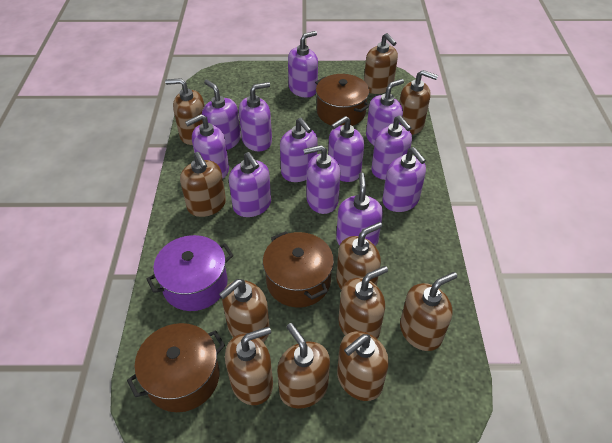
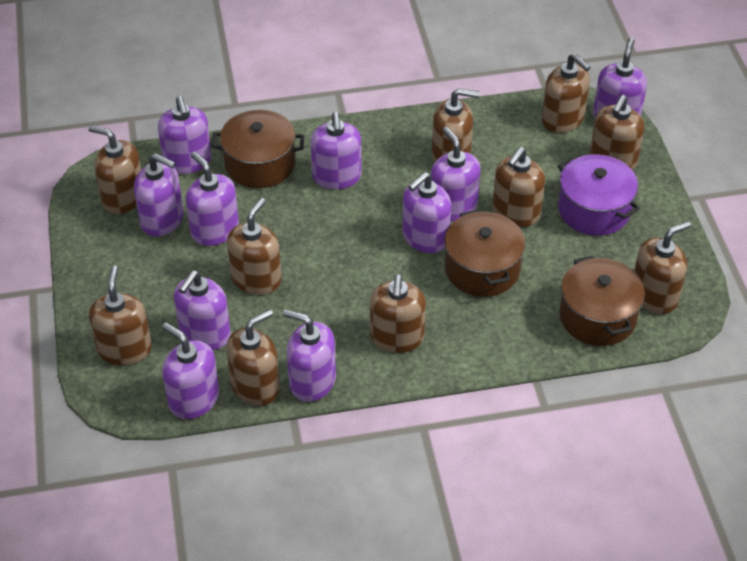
brown soap dispenser: [165,78,204,145] [180,152,226,217] [219,279,270,342] [225,326,273,405] [277,323,330,409] [336,222,382,290] [337,331,389,401] [338,266,388,339] [364,33,398,94] [399,70,438,135] [400,272,457,351] = 11 -> [88,125,141,214] [89,266,152,365] [226,309,280,406] [227,198,282,295] [370,274,426,353] [432,88,479,163] [492,147,545,227] [541,53,591,133] [590,95,644,170] [634,221,691,314] = 10
purple soap dispenser: [185,114,229,178] [202,80,241,150] [229,152,271,217] [239,82,272,151] [280,118,318,182] [288,31,318,97] [303,145,340,214] [328,116,364,182] [336,173,383,246] [366,79,404,145] [371,115,412,180] [382,147,426,212] = 12 -> [134,153,184,236] [158,96,212,174] [162,323,219,419] [174,271,231,350] [186,152,239,246] [283,310,336,402] [311,112,362,189] [402,172,451,253] [431,127,480,221] [593,38,647,118] = 10

